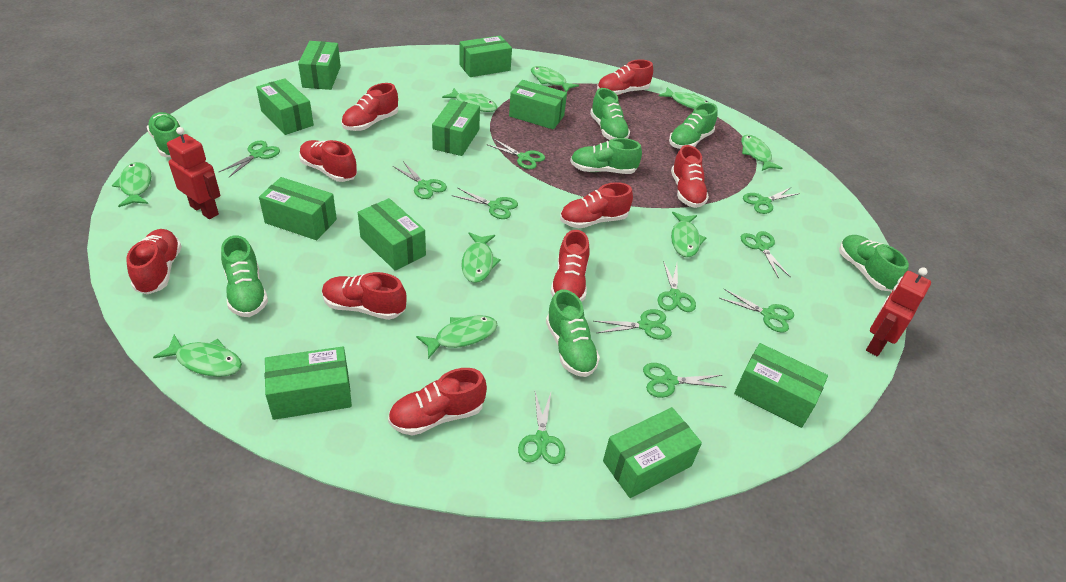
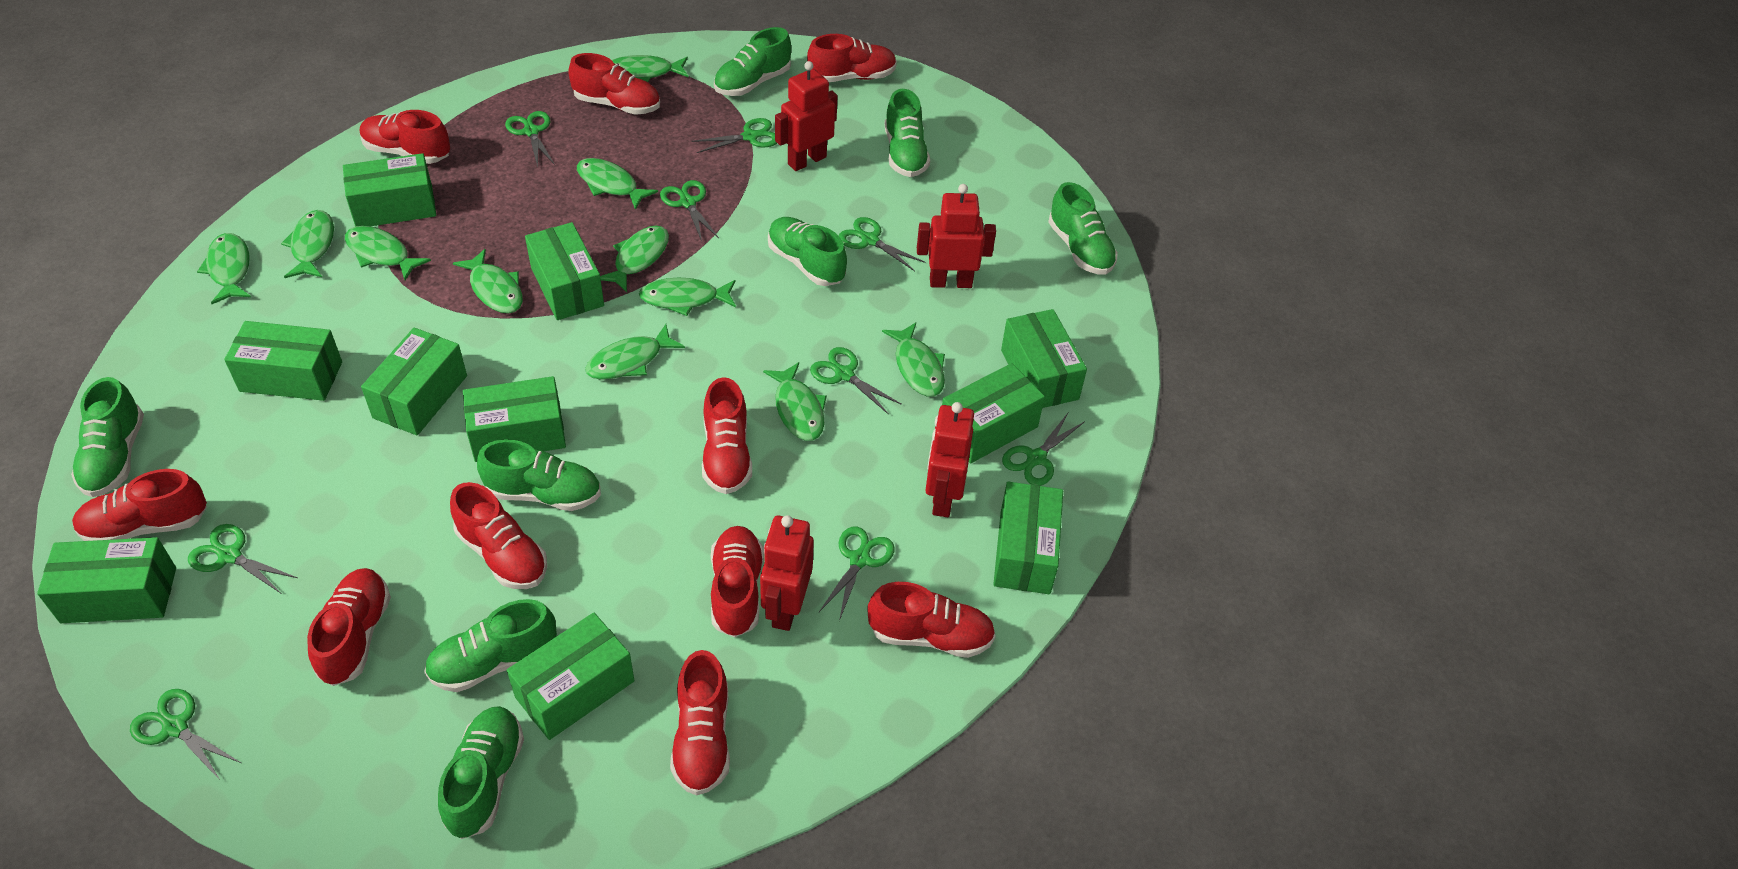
green fish: [112,162,152,207] [153,335,242,377] [416,315,497,359] [442,88,498,112] [461,232,501,283] [531,66,579,92] [659,87,710,109] [671,212,706,257] [741,135,782,171] = 9 -> [197,233,251,304] [281,210,334,278] [345,226,431,280] [453,249,523,313] [577,158,658,210] [585,324,685,380] [600,226,669,292] [612,55,688,82] [639,278,736,316] [763,362,827,441] [882,322,945,396] = 11
green scissors: [219,141,280,178] [393,161,447,199] [452,188,518,219] [486,139,545,169] [518,392,565,464] [594,309,672,340] [643,363,725,398] [658,261,696,312] [719,289,794,333] [741,231,791,278] [743,188,800,214] = 11 -> [130,689,241,781] [188,524,298,594] [505,111,555,167] [660,180,719,241] [692,118,777,153] [810,347,902,415] [819,527,895,621] [839,217,926,271] [1002,413,1085,486] = 9
green shoe: [147,112,180,157] [221,235,268,317] [546,290,600,377] [570,138,642,174] [590,88,630,140] [669,102,718,149] [839,235,909,291] = 7 -> [71,377,144,497] [424,599,557,692] [438,706,524,839] [477,439,601,511] [714,27,791,96] [768,217,847,286] [885,89,930,177] [1048,182,1118,275] = 8
red robot: [167,127,220,219] [866,267,931,356] = 2 -> [760,515,814,631] [775,61,837,171] [917,184,996,288] [925,402,974,517] = 4
red shoe: [126,229,182,294] [299,140,357,182] [322,272,407,320] [341,83,398,131] [388,368,487,436] [550,230,590,302] [560,182,633,228] [597,60,653,95] [671,145,709,208] = 9 -> [72,469,207,541] [307,568,391,686] [360,110,450,164] [450,482,547,589] [568,53,660,115] [670,650,730,796] [702,377,752,494] [711,526,764,637] [807,34,897,82] [867,582,996,658] = 10

